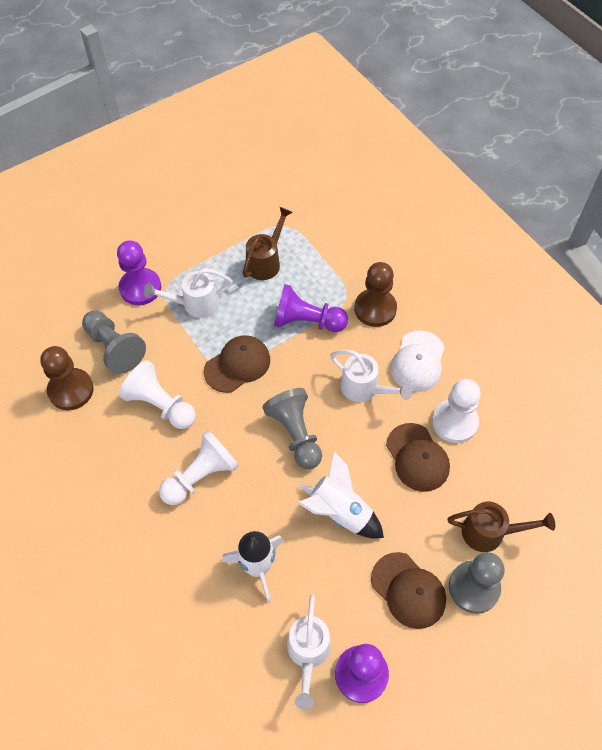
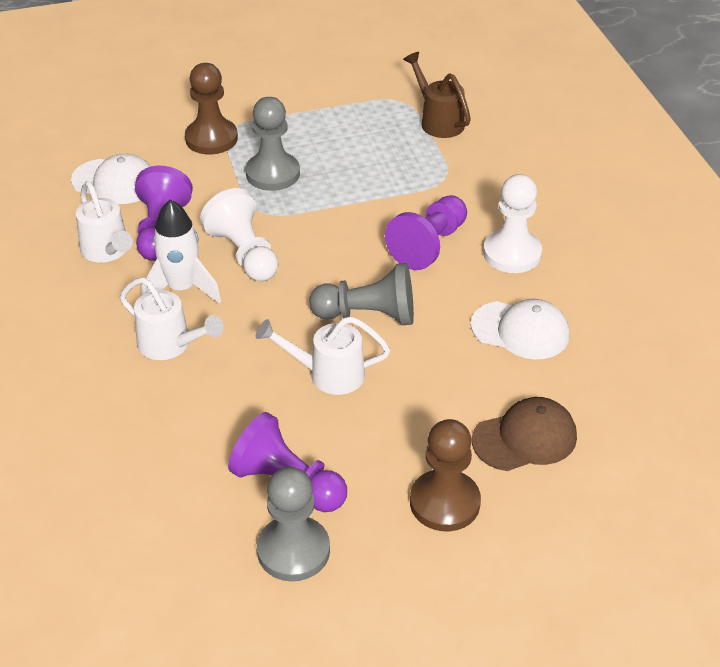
brown cap: [204,335,270,393] [371,552,446,629] [386,423,450,492] = 3 -> [472,397,577,471] = 1
brown watering can: [243,207,293,280] [447,502,555,552] = 2 -> [403,52,471,138] = 1
white cap: [390,330,445,392] = 1 -> [71,154,151,204] [471,299,570,360] = 2
white pawn: [119,360,196,429] [159,430,239,505] [432,379,481,443] = 3 -> [200,188,278,281] [483,174,542,273] = 2
white rocket: [222,531,284,603] [298,452,384,538] = 2 -> [141,199,221,303] = 1

